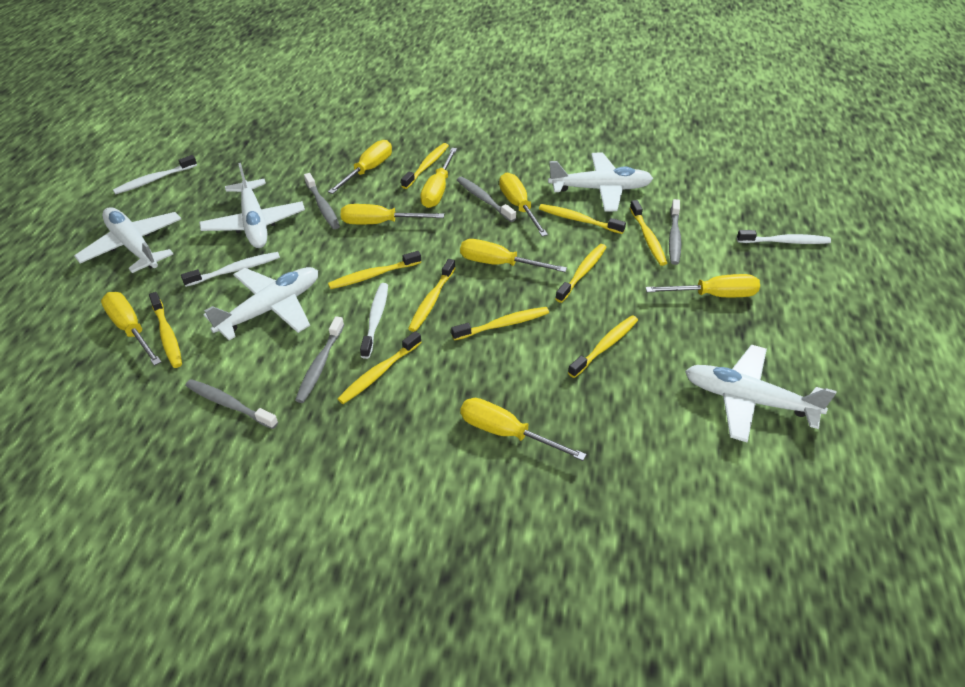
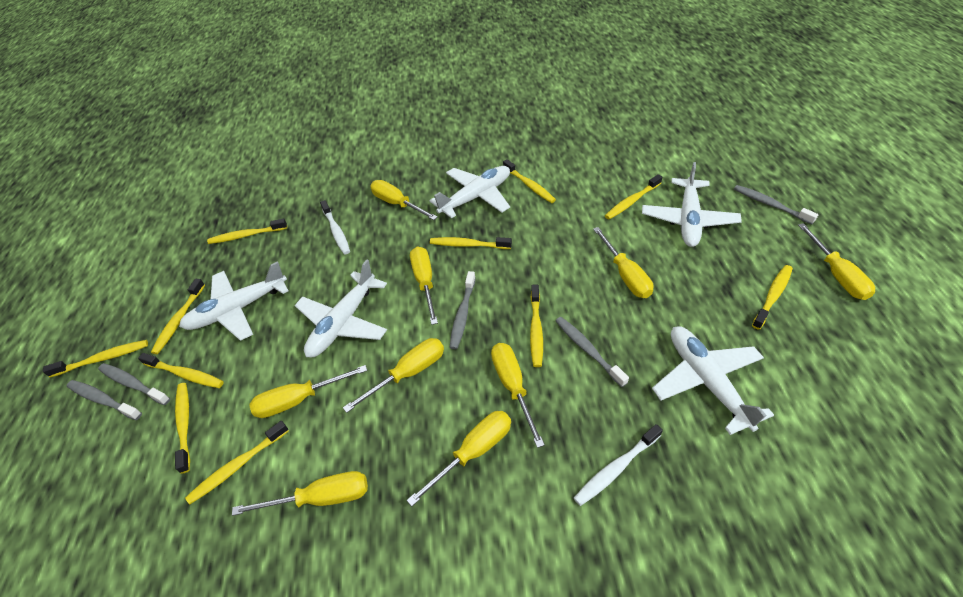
white toothbrush: [113,155,197,194] [181,252,280,287] [360,283,388,359] [737,230,831,244] = 4 -> [320,200,350,254] [574,424,663,506] = 2
yellow screwdriver: [101,292,161,366] [328,140,392,194] [341,204,444,224] [420,148,457,208] [460,239,567,272] [460,398,587,461] [499,173,548,236] [645,274,760,297] = 8 -> [232,471,368,516] [249,365,367,418] [343,338,444,413] [370,180,437,220] [407,411,511,507] [410,247,438,325] [491,343,545,448] [593,227,653,298] [798,223,875,300] = 9
yellow toothbrush: [149,292,182,368] [328,251,421,289] [337,331,421,404] [401,143,449,189] [408,259,456,332] [451,307,549,341] [539,204,626,234] [555,244,607,303] [568,315,638,378] [630,200,667,266] = 10 -> [43,340,148,377] [138,353,224,388] [151,279,205,354] [175,383,190,474] [185,421,289,504] [207,219,287,244] [430,237,512,249] [503,159,556,203] [530,285,543,367] [605,174,662,219] [752,265,793,330] = 11

